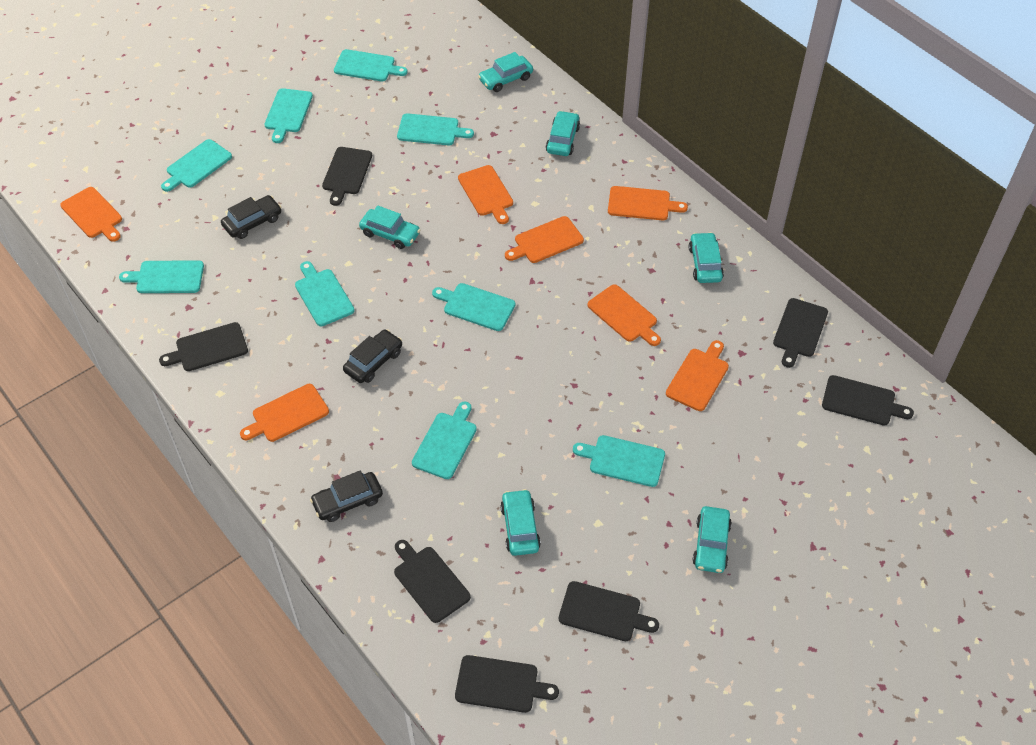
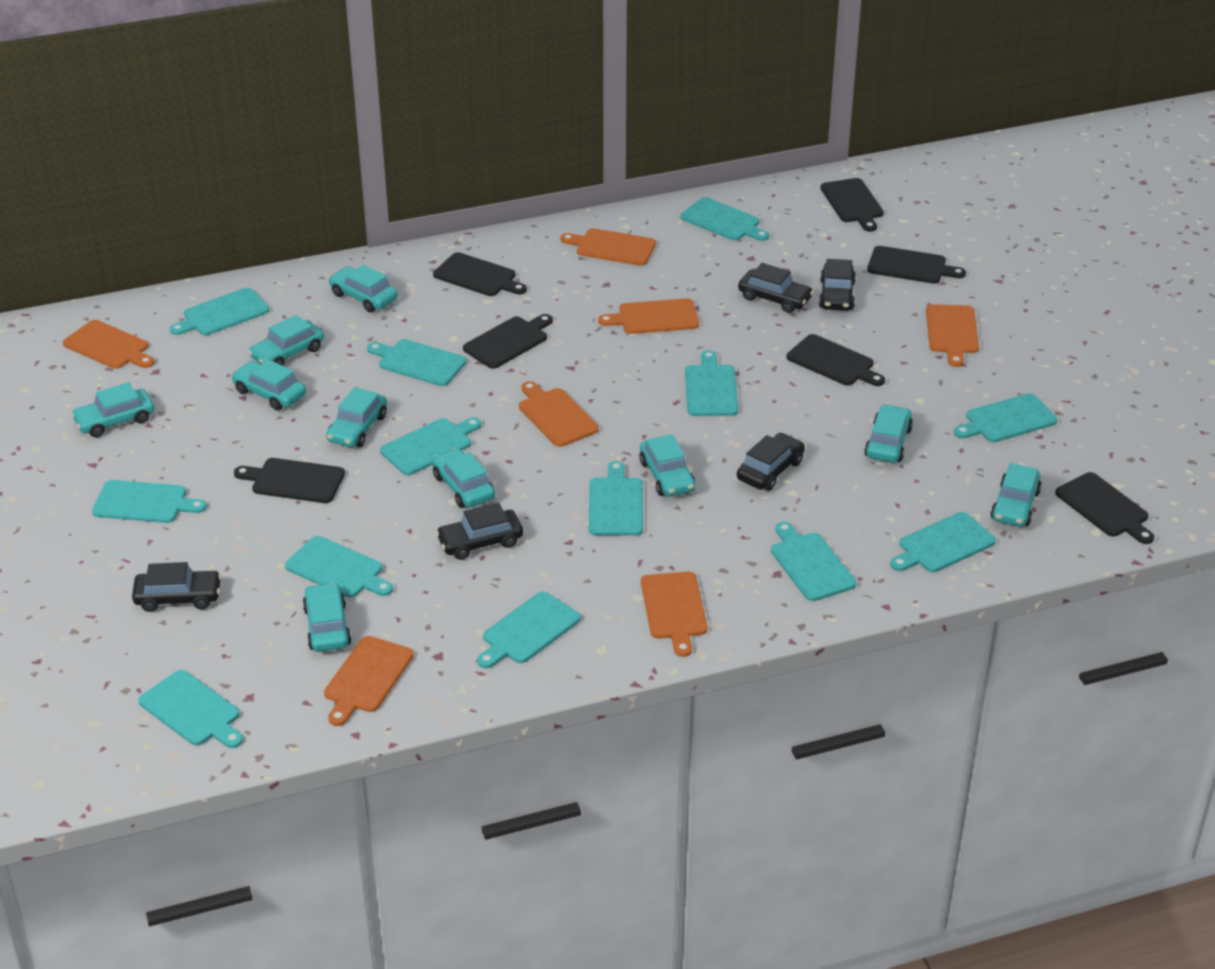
black car: [221,195,281,239] [310,470,383,522] [343,329,402,383] = 3 -> [132,562,222,612] [436,503,523,560] [737,433,805,491] [738,263,814,313] [819,259,856,311] = 5
turquoise car: [359,206,420,249] [478,52,533,92] [500,489,541,556] [546,111,580,156] [689,232,724,283] [693,506,732,573] = 6 -> [71,382,154,437] [232,359,306,411] [248,315,324,366] [303,582,351,652] [326,387,387,447] [329,265,398,313] [432,448,495,508] [639,434,696,497] [864,404,913,463] [990,463,1042,527] = 10
turquoise cutting board: [119,261,204,293] [161,139,232,192] [264,88,313,143] [295,261,355,326] [334,49,408,81] [397,113,474,145] [412,401,477,479] [432,283,515,331] [573,435,665,487] = 9 -> [92,480,207,523] [138,670,243,748] [170,288,269,335] [285,536,393,598] [367,339,466,386] [380,417,481,475] [477,592,581,668] [589,461,643,536] [680,197,769,241] [685,350,738,416] [771,522,856,601] [890,512,996,572] [954,393,1057,442] = 13

